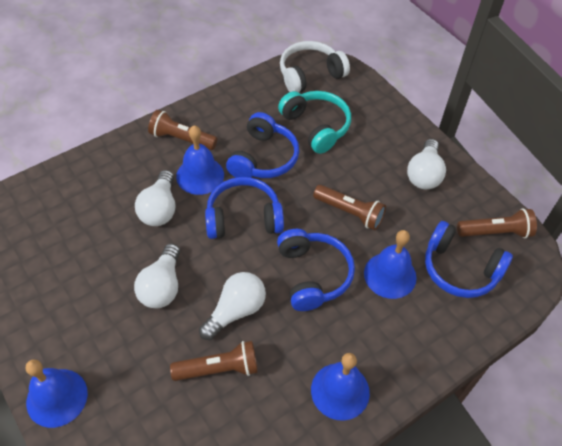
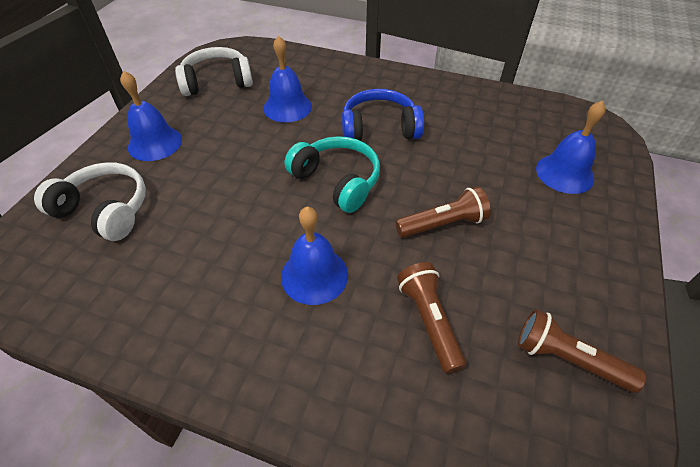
blue headphones: [205,177,284,239] [226,112,299,178] [277,229,355,311] [425,221,513,298] = 4 -> [342,89,424,141] = 1
brown flashlight: [148,110,217,150] [170,341,258,381] [313,185,386,230] [457,208,537,238] = 4 -> [395,187,491,238] [397,262,466,374] [518,309,646,392] = 3
white headphones: [280,41,350,92] = 1 -> [34,162,146,241] [175,47,253,96] = 2
white light bulb: [134,244,180,308] [135,170,175,226] [199,272,266,340] [407,139,446,189] = 4 -> none = 0

